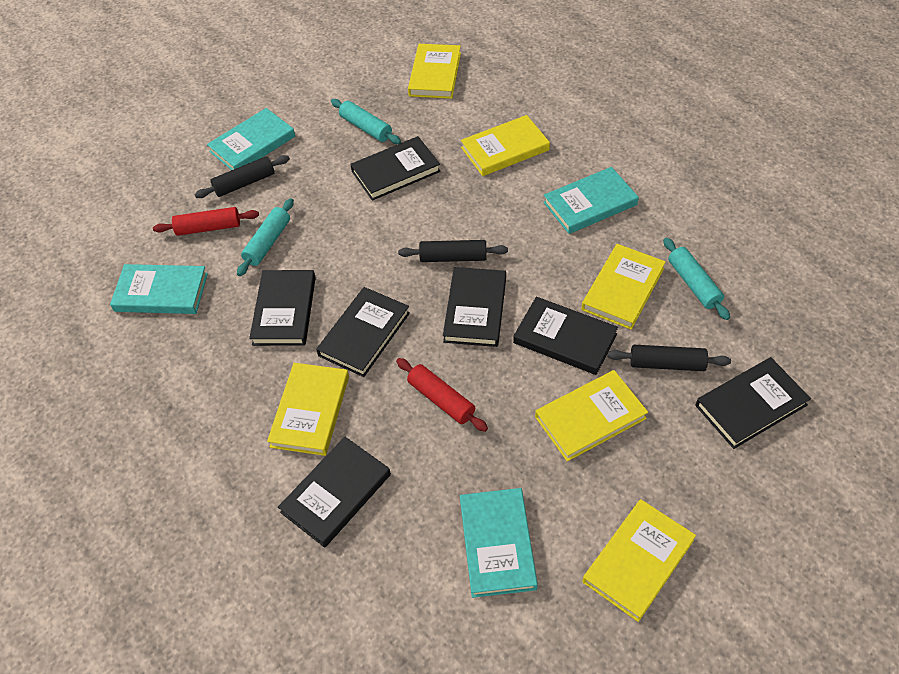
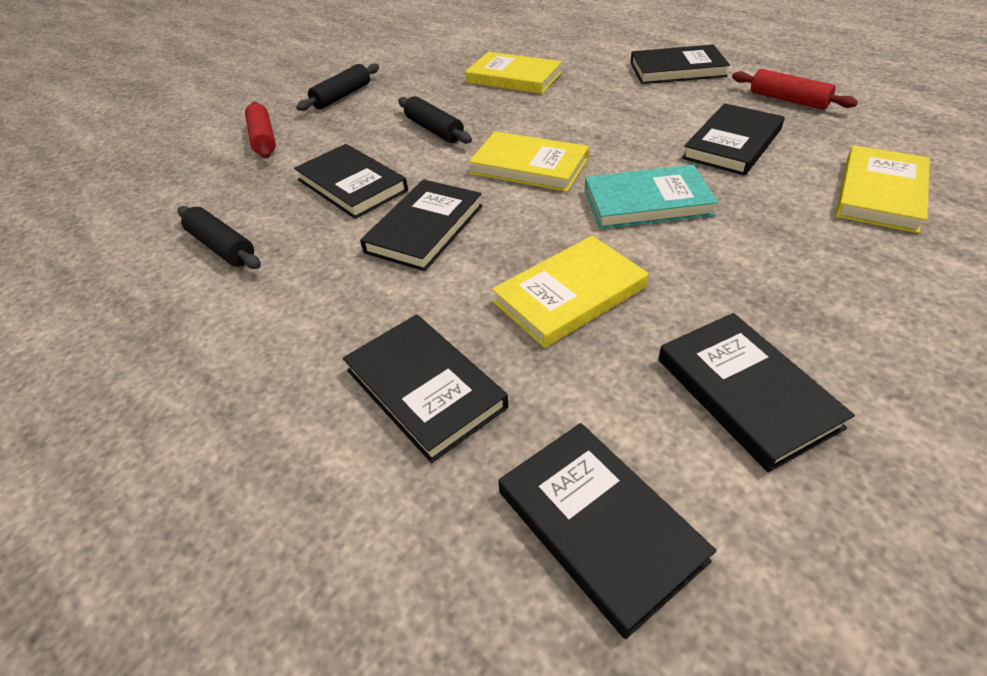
turquoise book: [110,264,208,314] [207,108,295,170] [460,488,538,598] [543,167,639,234] = 4 -> [585,165,718,229] = 1
turquoise rolling pin: [237,198,294,276] [331,99,401,144] [663,238,730,320] = 3 -> none = 0
yellow book: [267,363,349,456] [408,44,461,99] [461,115,550,176] [535,370,648,461] [581,244,666,330] [582,499,696,622] = 6 -> [465,52,562,94] [469,131,589,192] [492,236,648,348] [835,145,930,233] = 4

